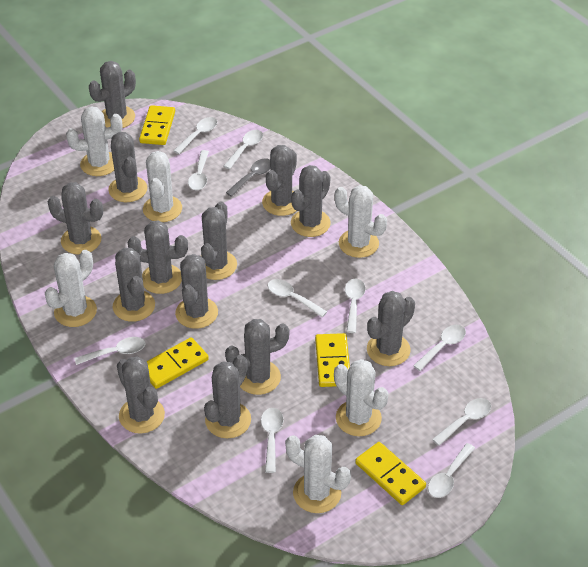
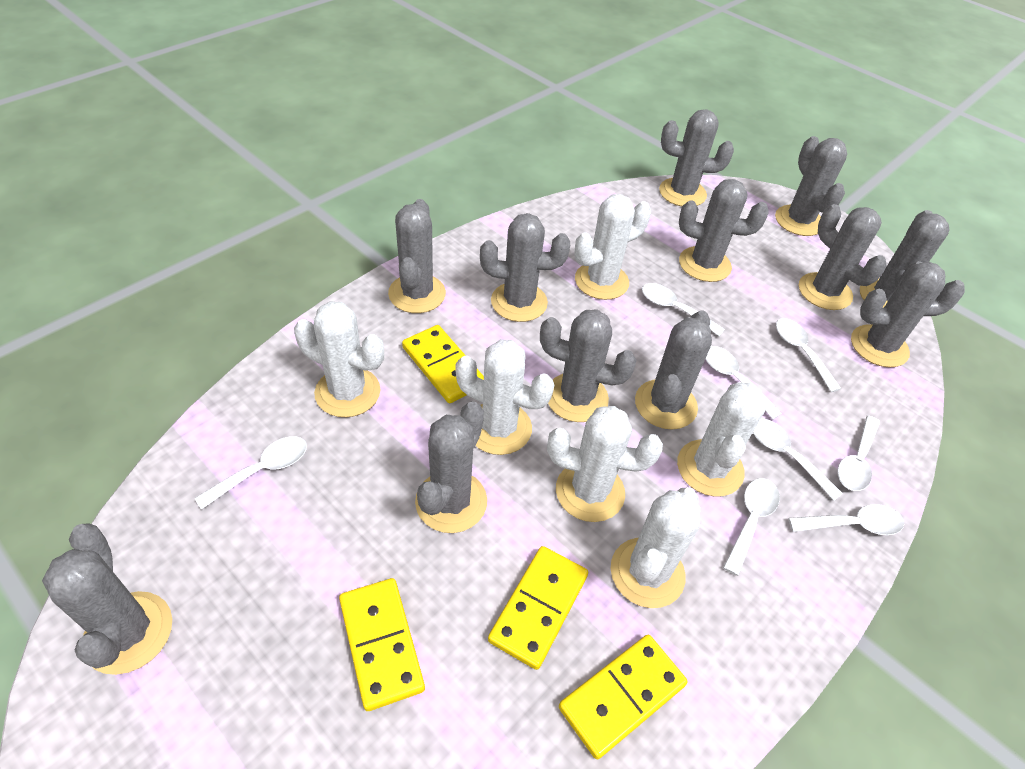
grey cactus: [48,182,103,255] [89,61,136,128] [108,132,147,202] [112,248,155,322] [117,357,165,434] [128,220,188,294] [175,254,218,329] [201,202,237,280] [204,355,251,439] [225,319,289,395] [262,145,297,216] [291,165,331,237] [367,291,415,366] = 13 -> [42,523,172,675] [388,199,446,313] [415,401,487,533] [480,213,570,322] [540,310,637,422] [635,311,712,430] [659,109,734,206] [679,179,769,282] [775,136,847,236] [799,204,886,310] [851,261,965,367] [860,210,950,307] = 12
grey spoon: [226,158,270,197] = 1 -> none = 0
white spoon: [74,337,145,365] [174,117,217,154] [188,150,209,190] [223,130,263,169] [261,408,283,473] [268,279,327,317] [345,279,366,333] [413,325,466,371] [428,443,475,498] [432,398,491,446] = 10 -> [194,436,307,510] [642,283,725,336] [706,346,782,419] [723,478,780,576] [753,418,843,501] [776,318,841,392] [788,504,904,535] [837,415,880,491] = 8

